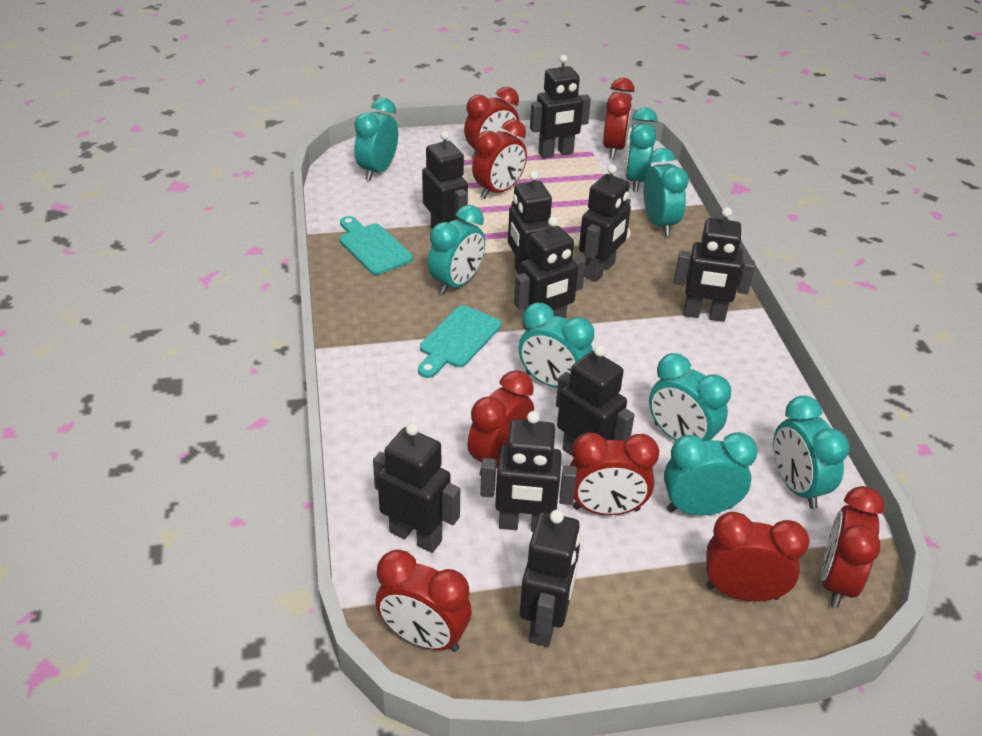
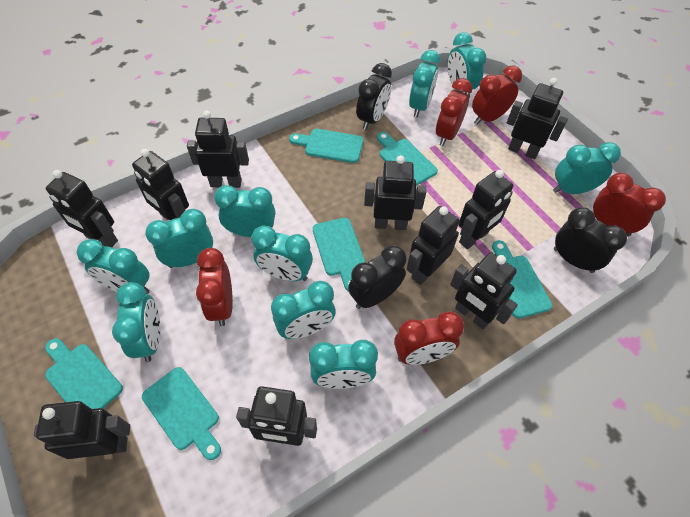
black clock: none = 0 -> [348,245,407,309] [356,63,392,130] [554,207,627,273] = 3
red clock: [376,549,472,652] [464,87,520,160] [468,370,534,475] [472,119,527,199] [570,432,659,515] [603,78,635,158] [706,512,810,601] [821,486,885,608] = 8 -> [196,248,233,326] [394,311,464,365] [435,78,472,146] [472,66,522,125] [593,173,666,236] = 5
turquoise clock: [354,98,398,181] [428,205,485,295] [519,303,594,388] [625,107,658,192] [643,148,689,236] [649,353,731,441] [664,432,758,515] [773,396,850,509] = 8 -> [76,239,150,294] [112,282,161,362] [145,209,213,268] [214,185,275,237] [251,225,313,281] [271,281,336,339] [309,340,378,389] [409,50,440,117] [447,32,486,98] [553,142,621,194] = 10
turquoise cutting board: [340,216,413,275] [418,305,501,378] = 2 -> [45,338,123,409] [142,367,221,460] [289,129,364,163] [313,218,365,291] [377,132,438,186] [492,240,552,319] = 6

